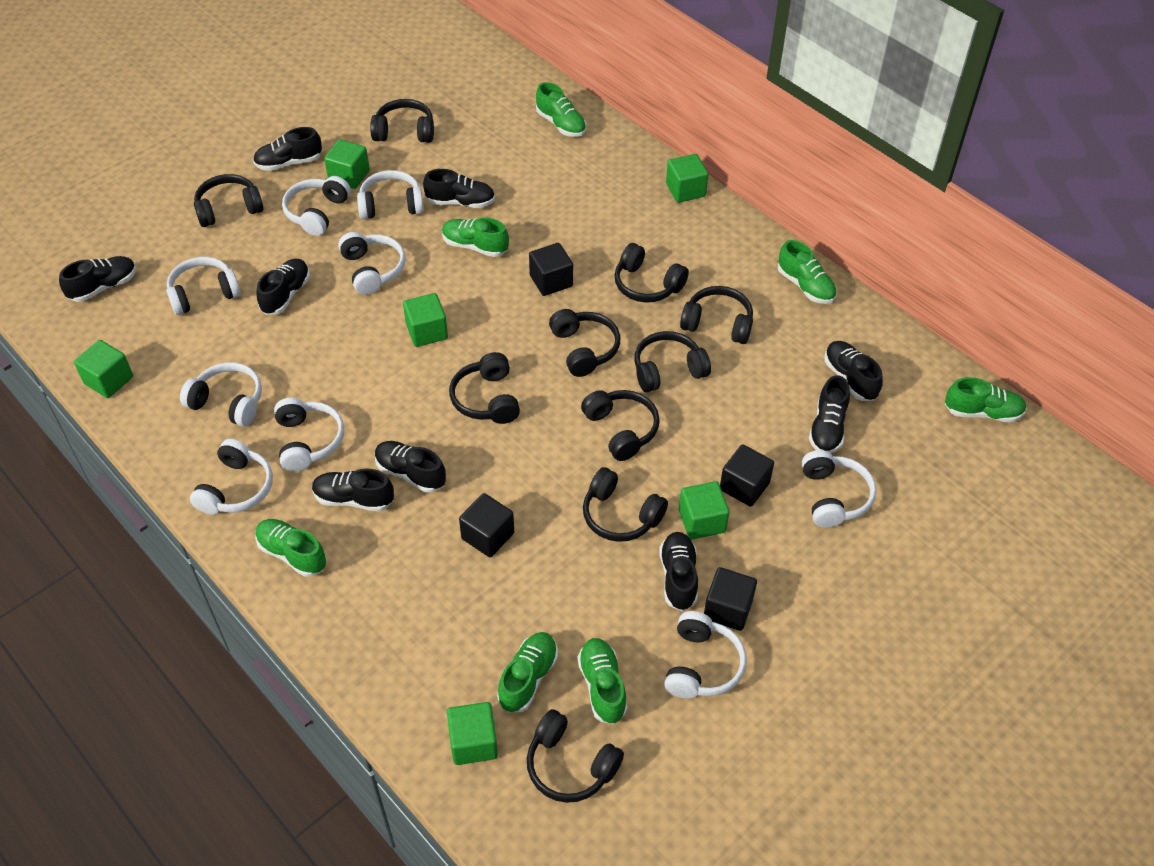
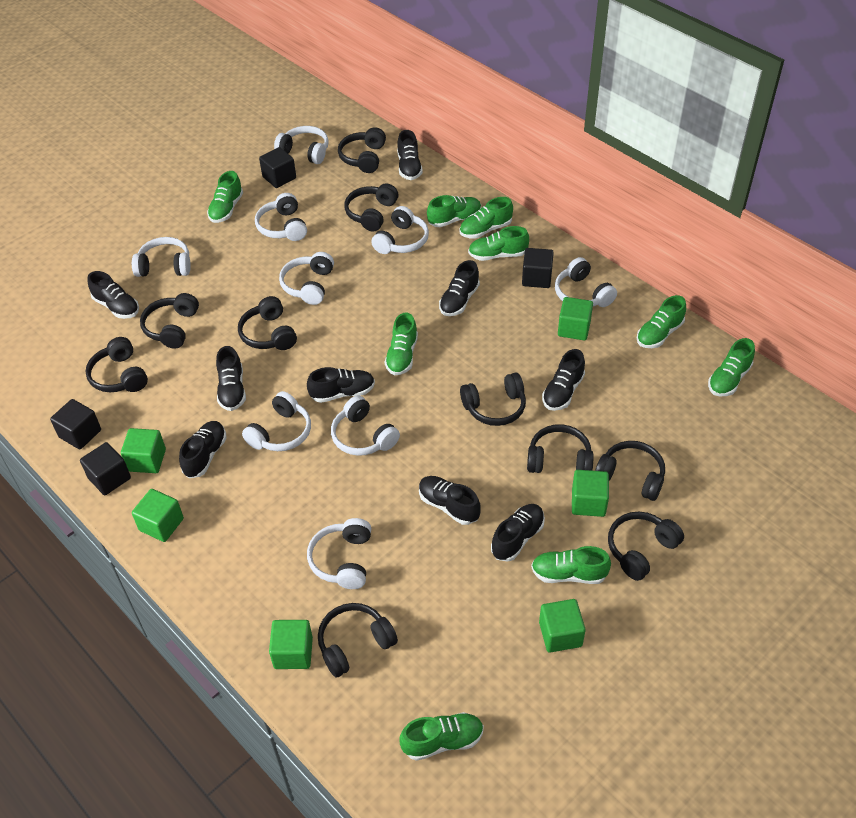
green shoe: [255,519,327,577] [442,217,509,257] [497,632,558,713] [536,82,586,137] [577,638,627,724] [778,240,837,304] [945,377,1027,423] = 7 -> [207,171,243,223] [385,312,418,375] [399,712,484,761] [427,195,481,227] [460,197,513,239] [468,226,529,261] [531,546,611,584] [637,295,686,348] [708,338,755,396] = 9

